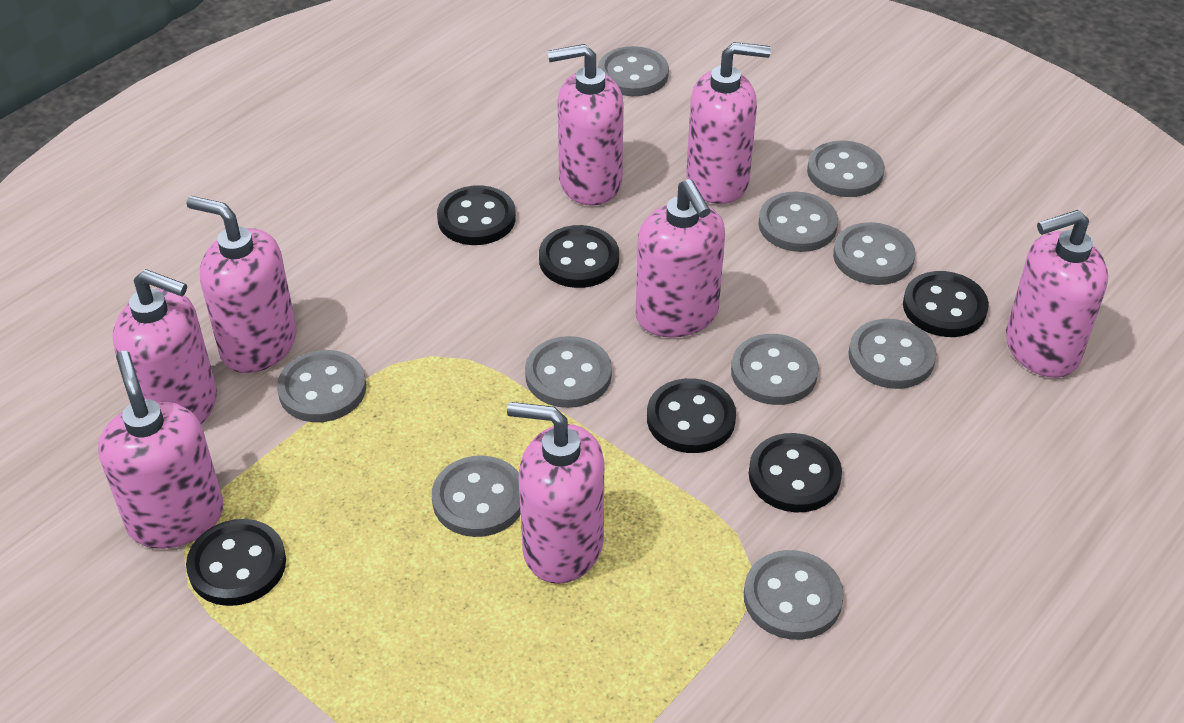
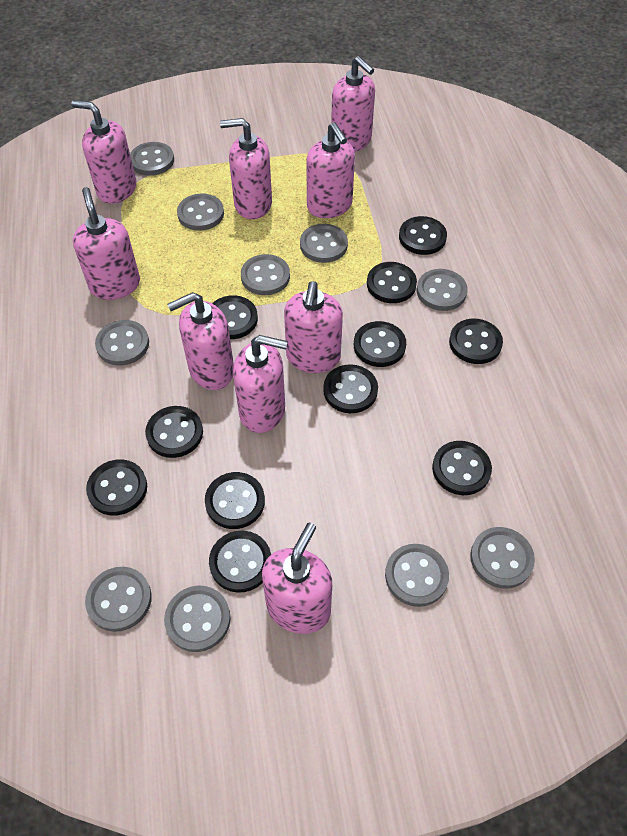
black button: [186,519,286,606] [437,185,516,245] [539,225,619,288] [647,378,736,453] [749,433,842,512] [903,271,989,337] = 6 -> [86,459,147,516] [145,406,203,458] [205,472,265,529] [209,531,271,593] [212,295,258,339] [323,364,378,413] [354,321,406,367] [367,262,417,303] [399,216,447,255] [432,441,492,495] [449,319,503,364] = 11
pink soap dispenser: [98,351,224,549] [113,269,217,424] [187,196,297,373] [507,402,604,584] [548,44,624,205] [636,179,725,338] [686,42,771,204] [1006,210,1108,378] = 8 -> [71,100,136,204] [73,187,140,300] [167,292,234,390] [220,118,272,219] [233,335,288,433] [262,523,332,634] [284,281,343,373] [306,122,355,218] [331,56,375,152] = 9

